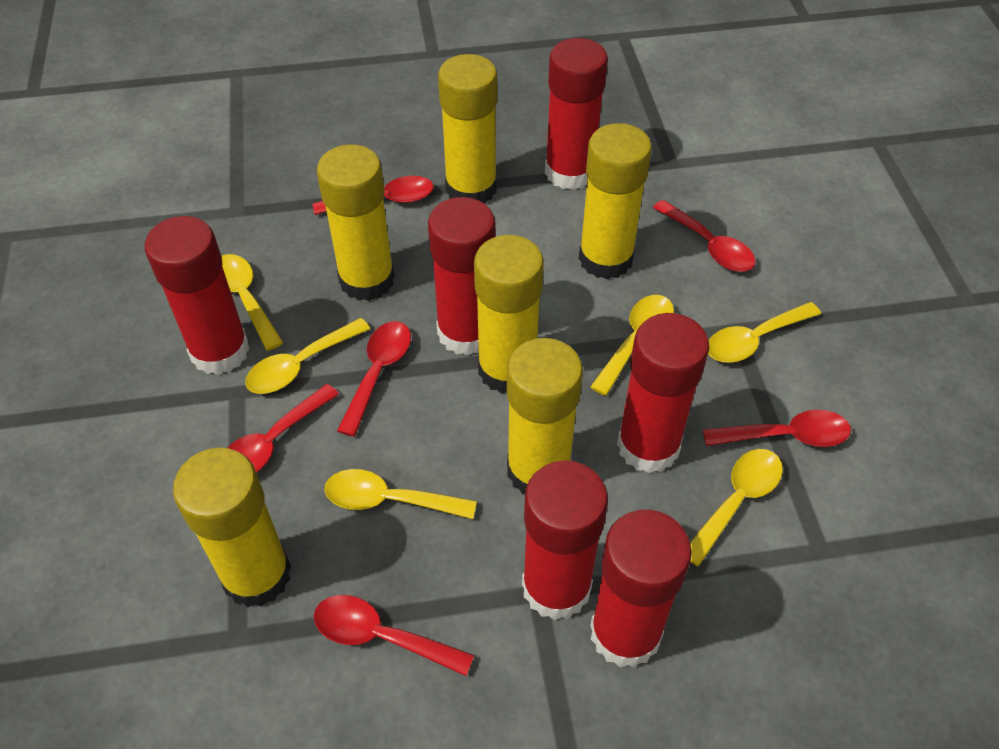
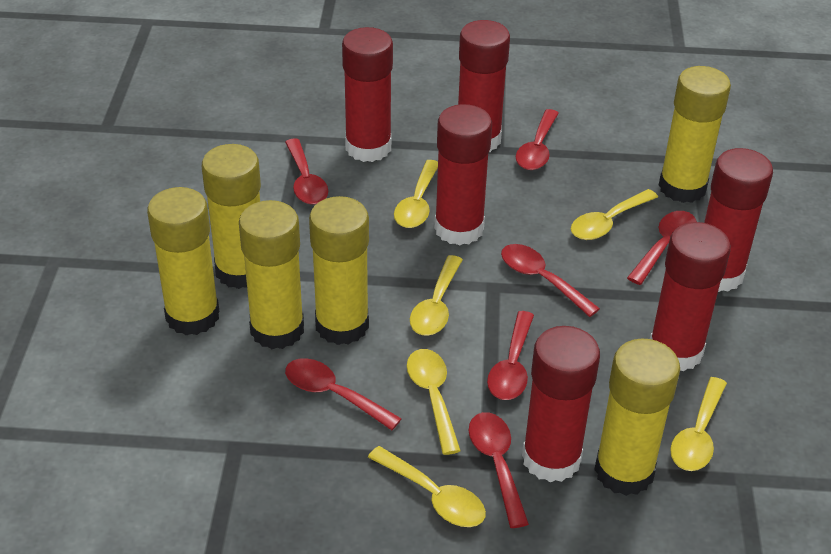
red spoon: [227,384,339,473] [312,176,434,215] [314,595,474,676] [337,321,411,437] [653,200,756,272] [703,410,851,447] = 6 -> [285,138,328,205] [285,358,402,430] [469,412,529,528] [487,311,534,400] [501,244,600,317] [516,109,559,170] [627,211,697,285] = 7

